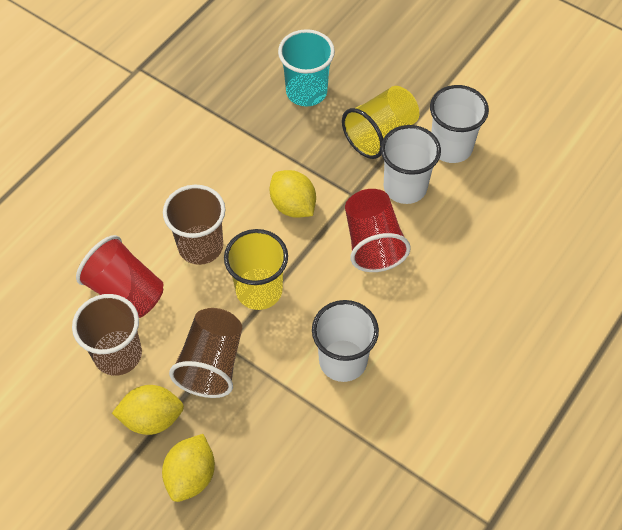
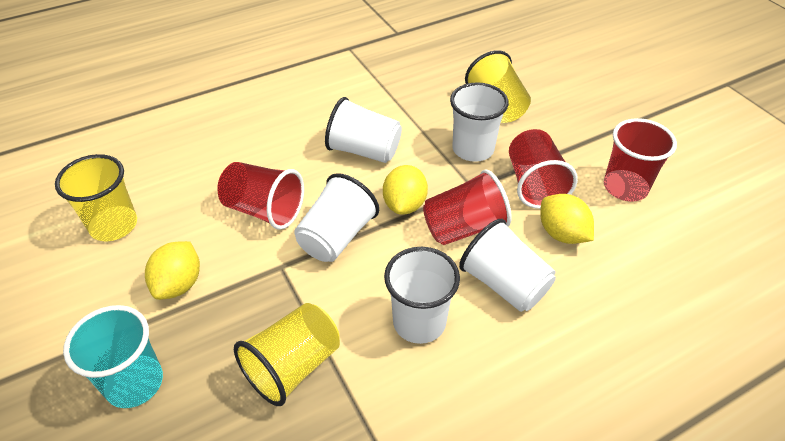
brown cup: [72,294,142,376] [163,185,225,265] [169,308,242,398] = 3 -> none = 0
red cup: [76,235,164,318] [345,189,411,272] = 2 -> [217,162,304,230] [423,169,512,245] [509,129,578,209] [604,118,677,202] = 4
white cup: [312,300,379,382] [381,125,441,204] [430,85,489,163] = 3 -> [294,173,379,262] [325,97,402,163] [384,247,460,344] [450,82,509,162] [459,219,556,312] = 5
yellow cup: [224,229,288,310] [342,86,419,159] = 2 -> [55,154,137,241] [234,303,340,406] [465,50,531,123] = 3

